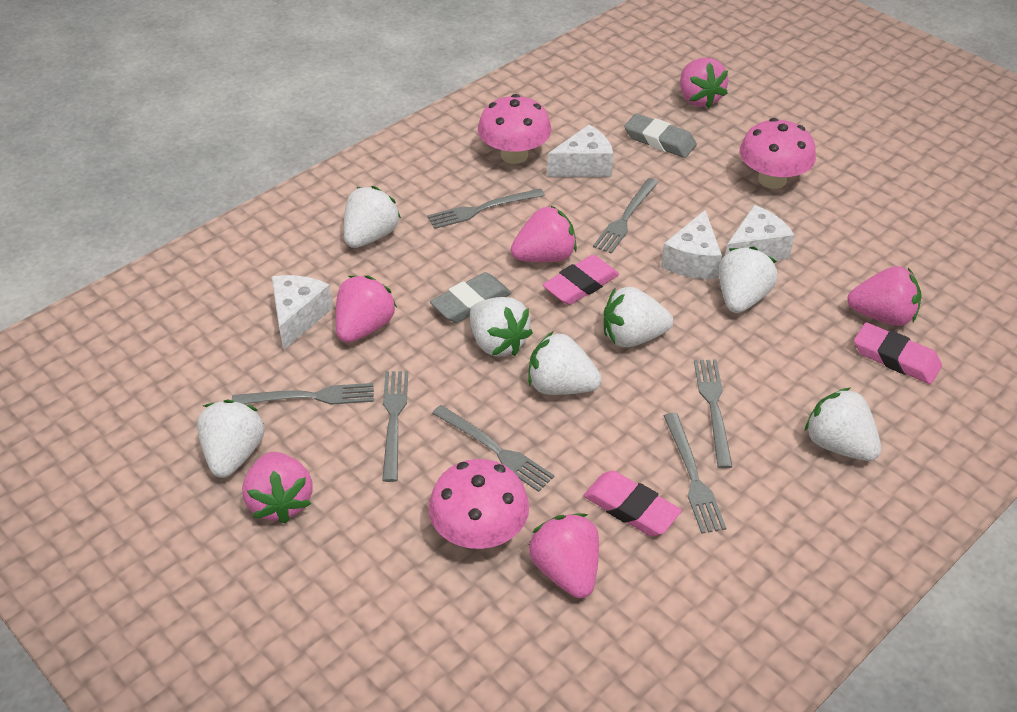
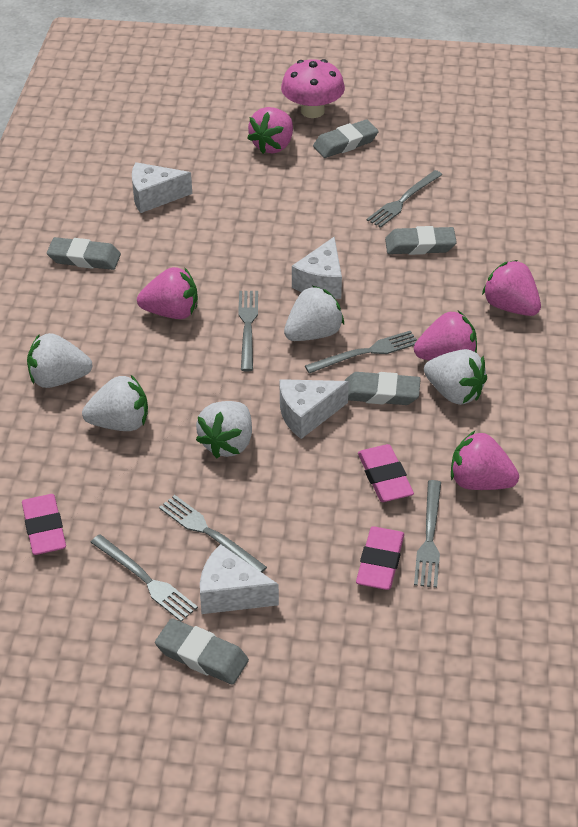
grey eraser: [430,272,511,323] [624,114,697,158] = 2 -> [47,237,121,270] [155,618,249,685] [313,119,379,158] [345,372,421,405] [385,226,457,255] = 5
grey fork: [232,383,374,405] [382,371,408,482] [428,188,545,229] [432,405,554,492] [593,178,659,254] [664,413,726,534] [694,360,733,469] = 7 -> [90,534,198,622] [159,495,267,573] [238,291,258,371] [305,331,417,373] [366,170,442,228] [414,480,441,588] = 6
pink mushroom: [428,459,529,549] [478,94,552,164] [740,118,816,189] = 3 -> [281,59,345,118] = 1
pink strawberry: [242,452,313,524] [336,275,397,343] [511,205,577,262] [529,513,599,598] [680,58,728,109] [847,266,921,326] = 6 -> [137,267,198,319] [247,107,293,154] [414,311,477,361] [451,431,519,490] [482,260,541,316] = 5
white strawberry: [197,400,264,478] [344,186,401,248] [470,297,533,356] [528,332,602,395] [604,287,673,347] [719,247,777,313] [804,388,881,461] = 7 -> [27,333,93,388] [82,375,148,431] [196,401,252,458] [284,286,344,341] [424,349,487,405] = 5

